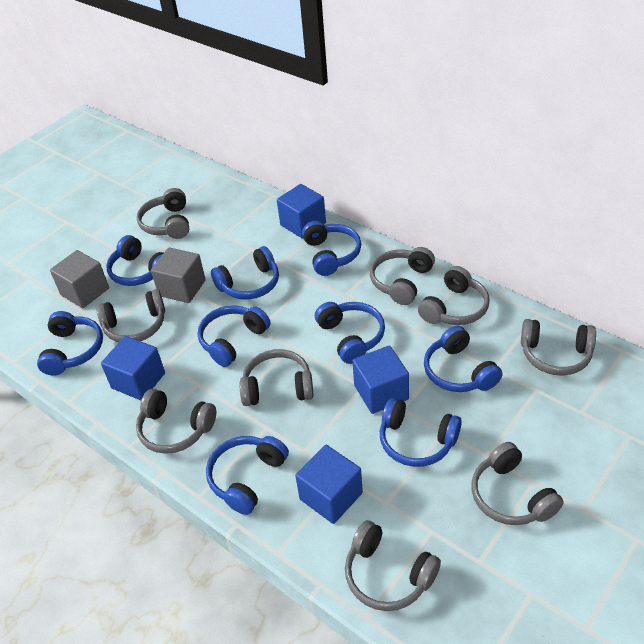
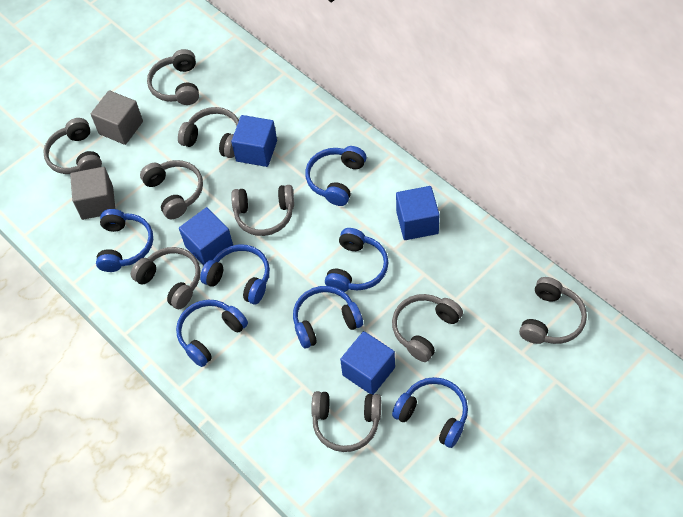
blue headphones: [37,311,103,375] [106,235,163,286] [198,305,271,367] [206,436,289,515] [211,246,279,300] [302,221,361,276] [315,302,385,364] [380,398,462,467] [424,325,502,392] = 9 -> [96,209,153,272] [176,300,248,367] [200,244,270,305] [293,286,363,349] [305,146,367,206] [325,228,389,292] [392,377,468,448] = 7

